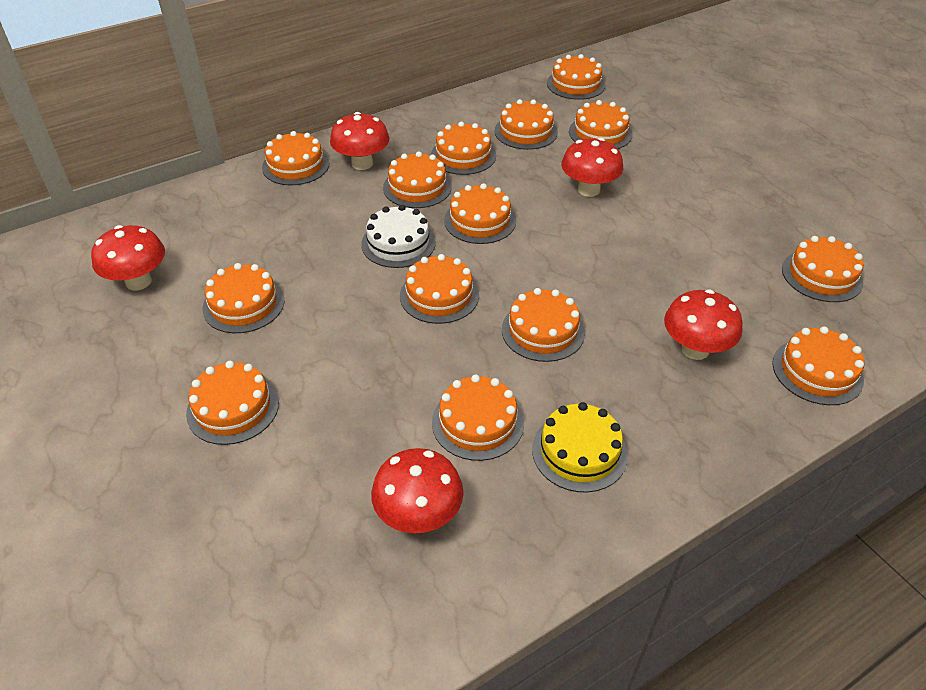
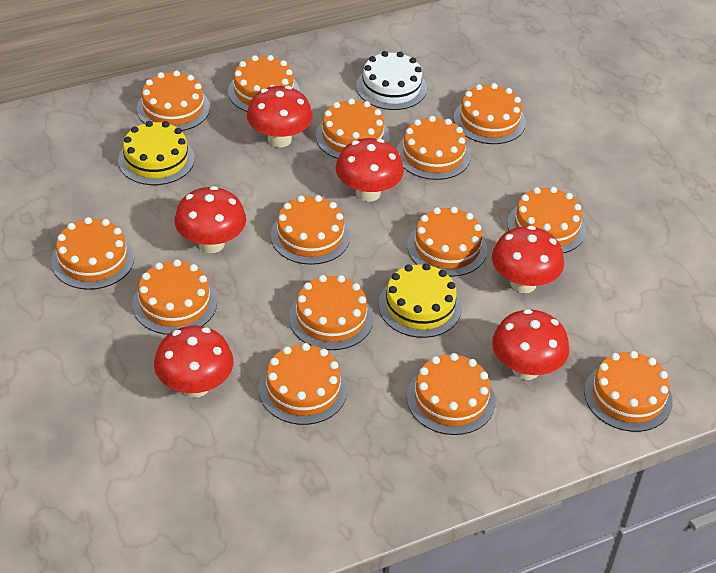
red mushroom: [91,225,165,290] [330,112,390,170] [371,448,464,533] [561,138,623,197] [664,289,743,360] = 5 -> [154,326,233,398] [174,186,246,253] [247,86,313,147] [336,138,404,202] [492,226,564,293] [492,309,569,380] = 6
yellow cake: [532,402,628,493] = 1 -> [118,121,194,185] [379,263,462,338] = 2

